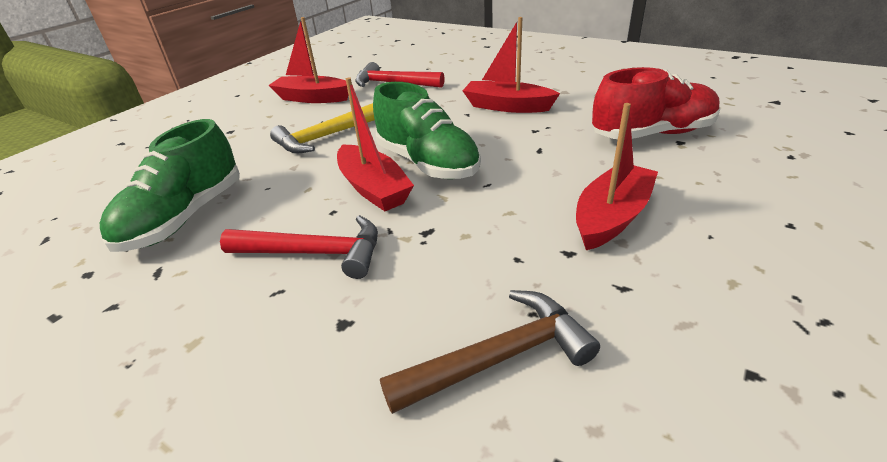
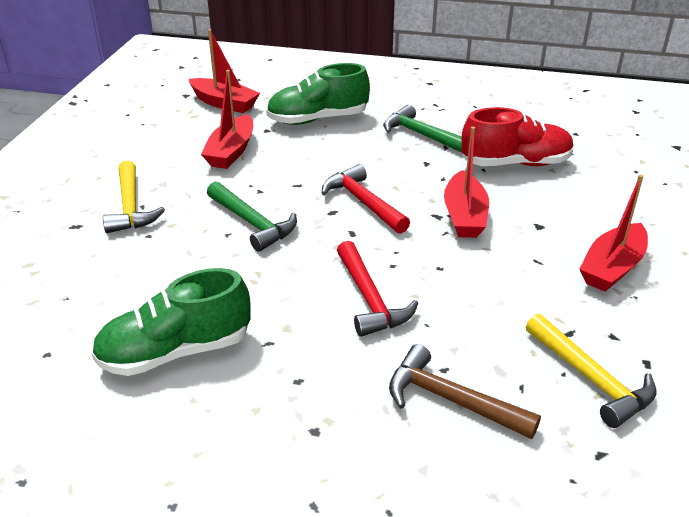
green hammer: none = 0 -> [207,182,297,252] [384,105,462,153] = 2
yellow hammer: [270,103,375,153] = 1 -> [103,160,165,233] [526,314,656,428] = 2

